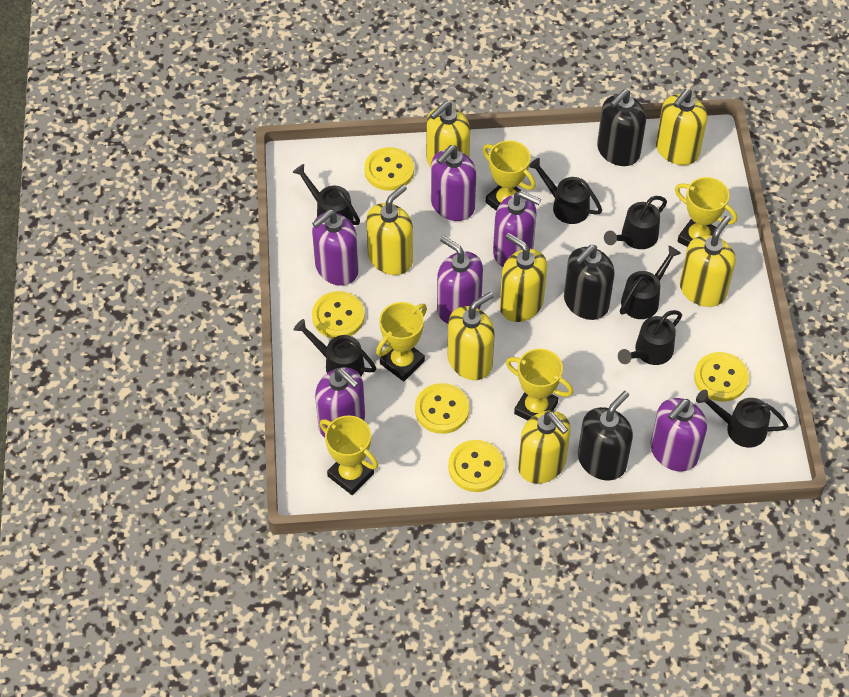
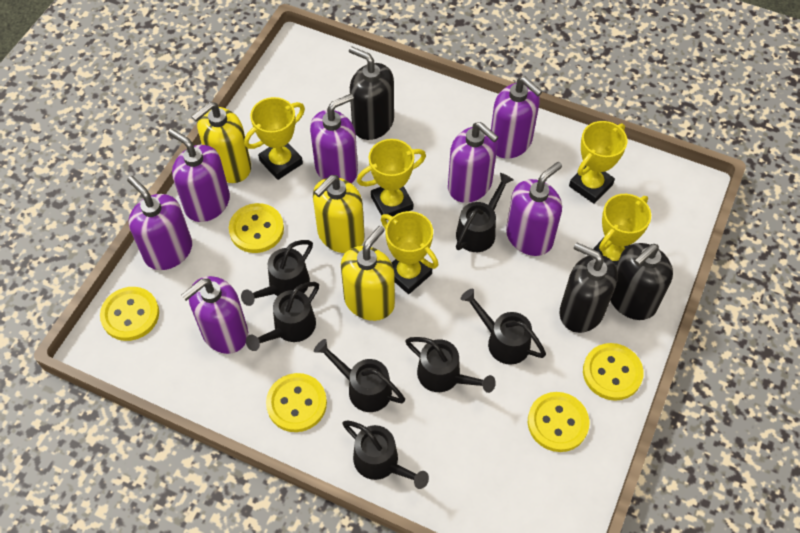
purple soap dispenser: [312,209,359,286] [315,367,365,438] [431,145,476,221] [437,236,483,324] [493,191,541,267] [650,398,707,472] = 6 -> [127,176,192,270] [168,129,230,222] [181,276,248,354] [310,94,358,183] [448,122,498,203] [491,77,542,159] [506,162,562,256] = 7
yellow soap dispenser: [366,185,413,275] [426,101,470,167] [448,292,495,380] [500,233,547,322] [518,411,571,484] [656,89,707,165] [680,216,736,307] = 7 -> [192,102,251,183] [313,175,365,253] [341,226,395,321] = 3

